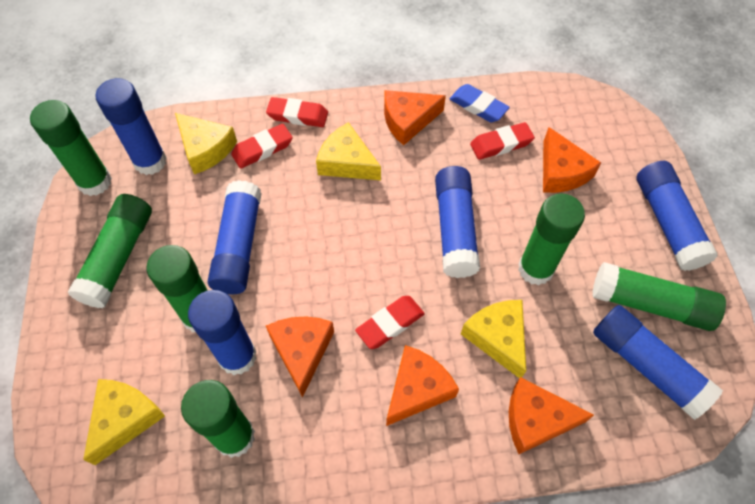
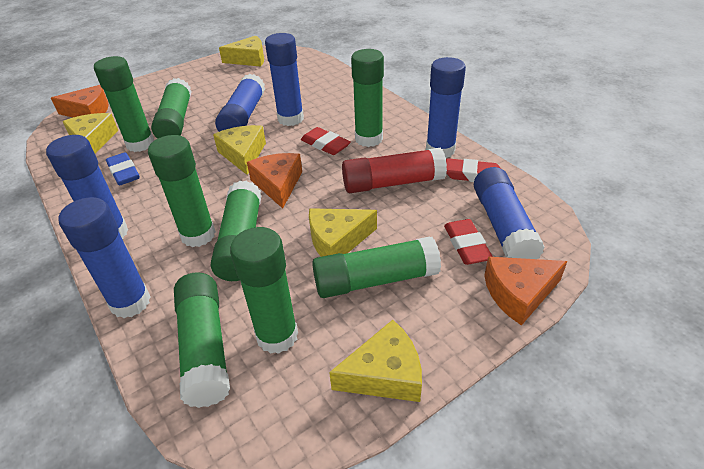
green glue stick: [30,100,112,196] [68,194,152,308] [147,245,208,333] [181,380,255,458] [518,194,585,285] [592,262,726,331] = 6 -> [94,56,154,152] [148,135,216,247] [151,78,192,139] [174,272,230,408] [211,180,261,281] [230,227,298,354] [312,237,441,298] [351,49,384,147] = 8
orange cheese: [266,317,334,398] [384,90,446,145] [386,345,459,426] [509,377,594,454] [543,127,601,193] = 5 -> [51,85,109,117] [247,153,302,208] [484,257,567,326] = 3
red eraser: [231,124,293,169] [266,97,328,127] [355,296,425,349] [470,122,535,160] = 4 -> [301,127,351,155] [444,219,493,265] [446,158,500,182] = 3
red glue stick: none = 0 -> [342,148,447,193] = 1
yellow cheese: [83,379,165,465] [175,113,237,174] [316,122,381,180] [461,300,526,378] = 4 -> [62,113,118,154] [213,125,266,175] [219,36,264,67] [309,208,377,257] [329,320,422,402] = 5

